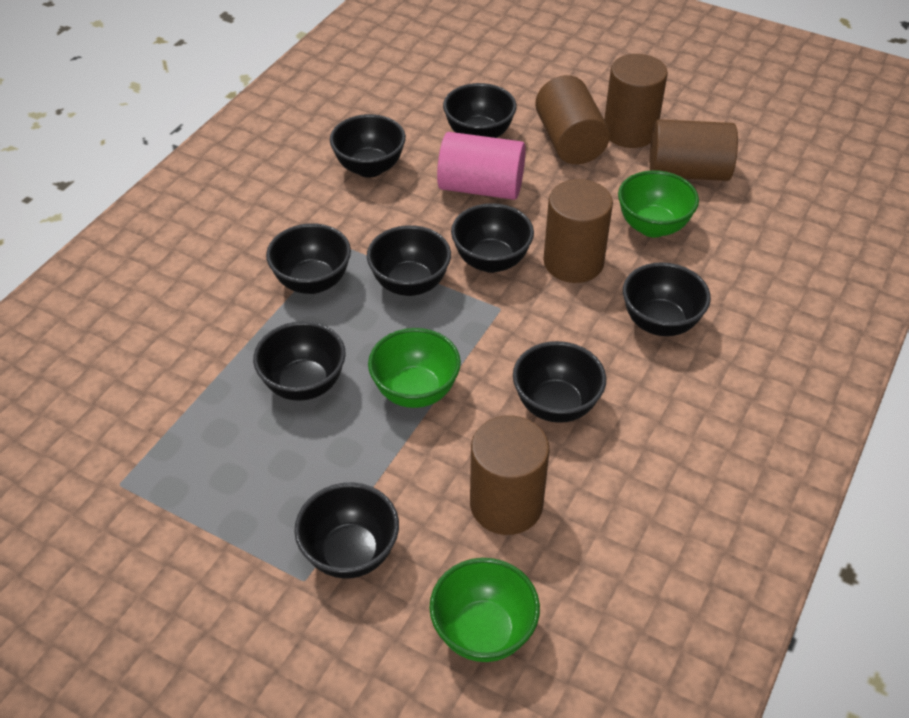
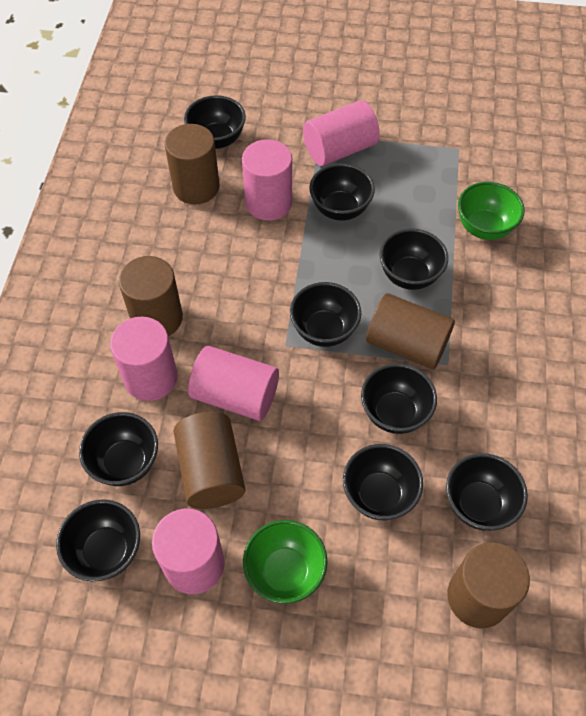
green bowl: [368,328,461,408] [429,558,540,662] [618,170,699,237] = 3 -> [243,520,327,604] [458,182,525,240] = 2
pink cylinder: [437,132,526,200] = 1 -> [110,317,178,401] [152,508,225,594] [188,346,279,421] [242,139,292,221] [303,100,380,166] = 5

